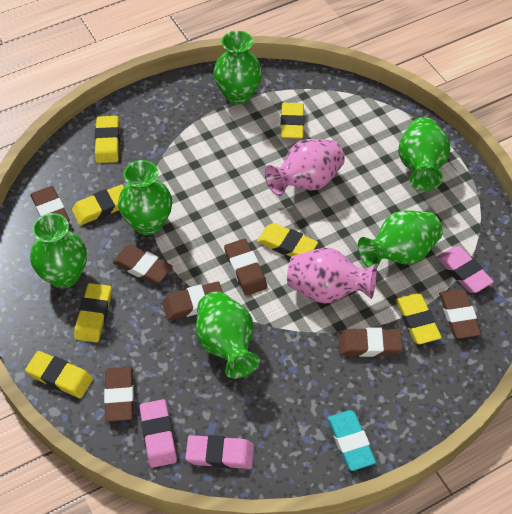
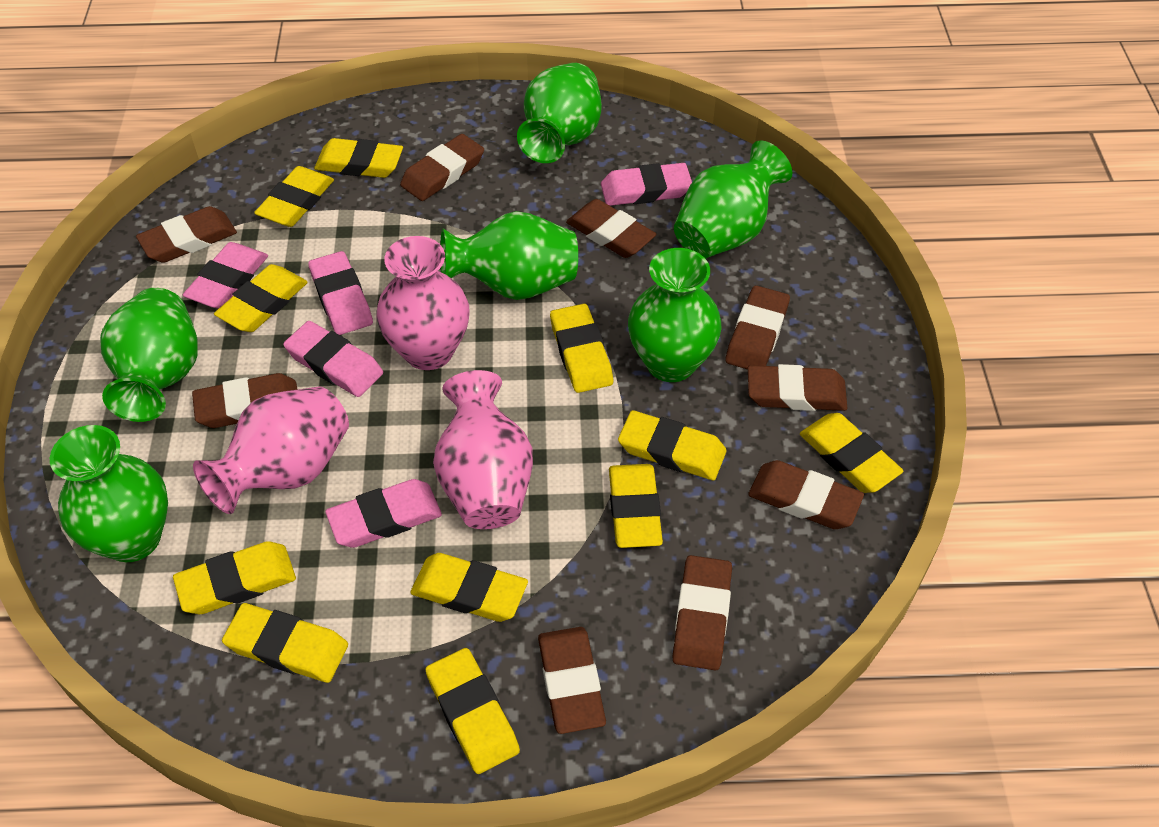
brown eraser: [30,186,70,222] [104,367,134,422] [113,245,173,284] [162,281,223,320] [224,239,267,296] [338,328,403,357] [439,289,481,339] = 7 -> [136,206,237,263] [192,373,298,428] [400,134,484,201] [538,627,606,734] [566,199,657,258] [672,555,732,670] [725,285,790,369] [748,364,847,411] [748,460,864,529] = 9
pink eraser: [139,399,177,468] [185,435,254,469] [437,246,494,293] = 3 -> [183,242,268,309] [283,321,383,397] [308,251,373,335] [325,479,442,548] [601,163,692,206] = 5
pink vase: [265,139,345,196] [287,248,377,304] = 2 -> [193,386,349,514] [377,236,470,370] [433,370,533,529] = 3
turquoise eraser: [327,410,376,471] = 1 -> none = 0
yellow eraser: [25,351,93,398] [72,185,124,225] [74,283,112,342] [95,116,120,163] [257,223,318,257] [281,103,304,139] [396,293,442,344] = 7 -> [173,541,296,614] [214,264,308,332] [222,603,348,683] [254,166,334,227] [314,138,403,178] [410,553,528,622] [425,648,520,774] [550,304,613,393] [609,464,663,548] [618,410,727,480] [800,413,903,493] = 11

